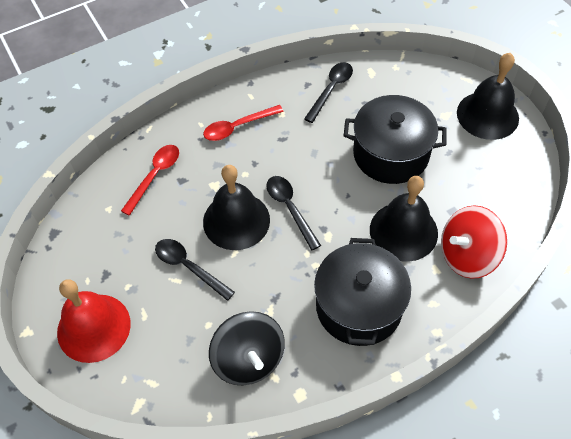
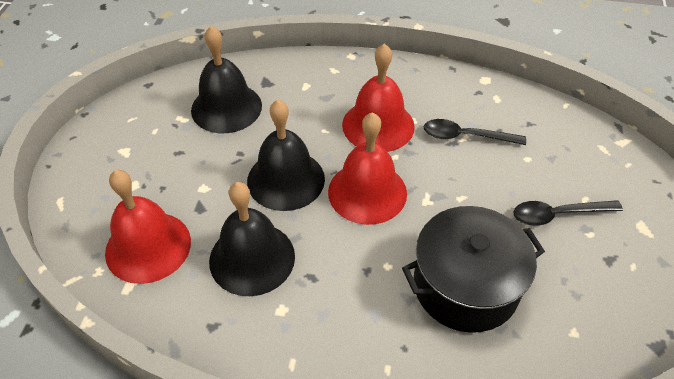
black pot: [314,238,411,346] [344,95,447,184] = 2 -> [402,206,545,333] = 1
black spinning top: [209,311,285,385] = 1 -> none = 0
black spoon: [155,239,235,301] [266,176,321,250] [304,62,353,123] = 3 -> [424,119,526,145] [513,200,623,226] = 2
red bell: [57,279,131,363] = 1 -> [105,170,191,284] [328,112,407,225] [342,43,415,152] = 3
red spinning top: [441,206,507,279] = 1 -> none = 0
red spoon: [121,145,179,216] [203,105,284,141] = 2 -> none = 0

